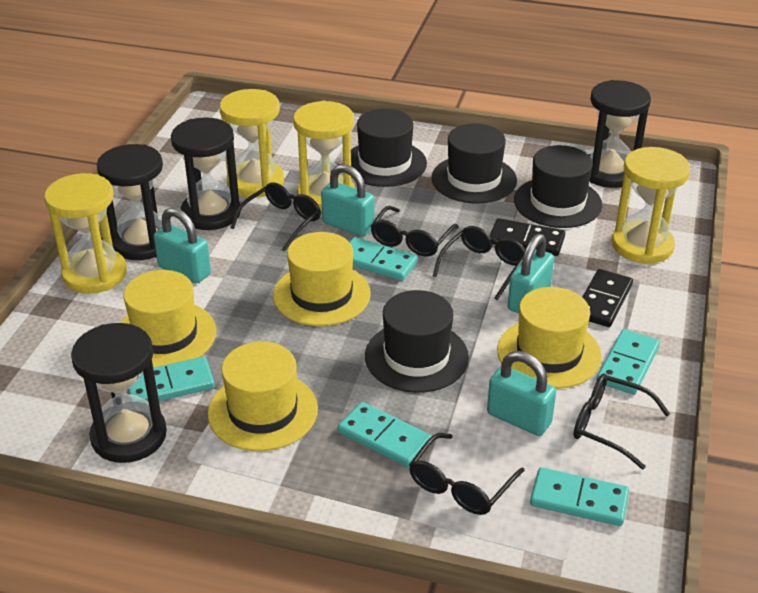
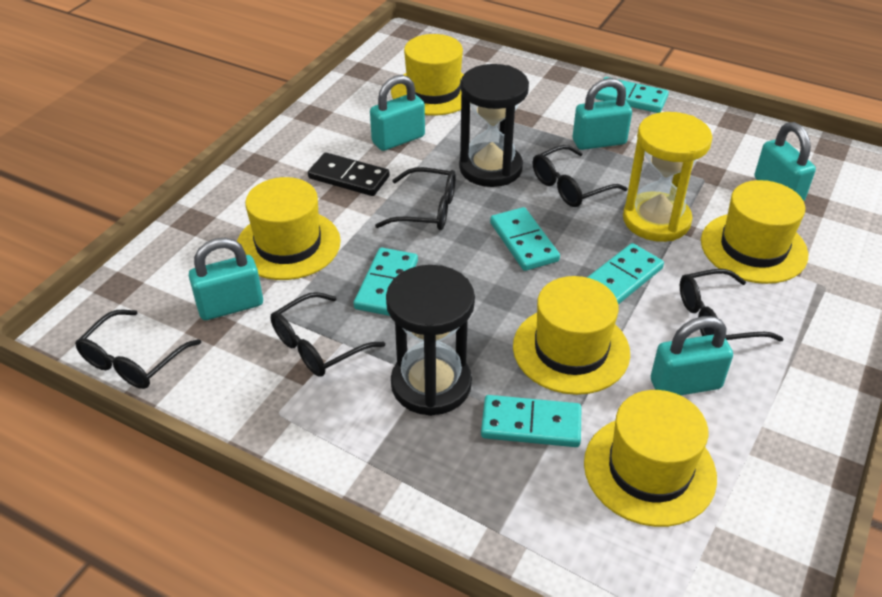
black domino: [490,218,565,256] [582,269,633,327] = 2 -> [308,152,390,196] = 1
black hat: [351,109,427,187] [365,290,469,393] [432,124,517,203] [514,145,602,228] = 4 -> none = 0
black hourglass: [71,323,167,463] [97,144,163,260] [171,117,241,230] [589,80,651,188] = 4 -> [386,265,475,416] [459,64,529,187] = 2
turquoise padlock: [154,207,211,284] [321,164,375,237] [487,351,556,436] [508,234,554,313] = 4 -> [189,238,263,320] [370,75,425,151] [573,78,632,150] [651,316,733,395] [755,122,816,201] = 5
yellow hat: [120,270,216,368] [208,342,318,451] [273,232,371,326] [497,287,602,389] = 4 -> [237,177,341,280] [391,34,464,116] [513,276,630,395] [584,390,717,527] [701,180,808,284] = 5
yellow hourglass: [44,173,127,294] [219,89,284,198] [293,101,355,211] [612,147,690,264] = 4 -> [623,112,713,242] = 1

